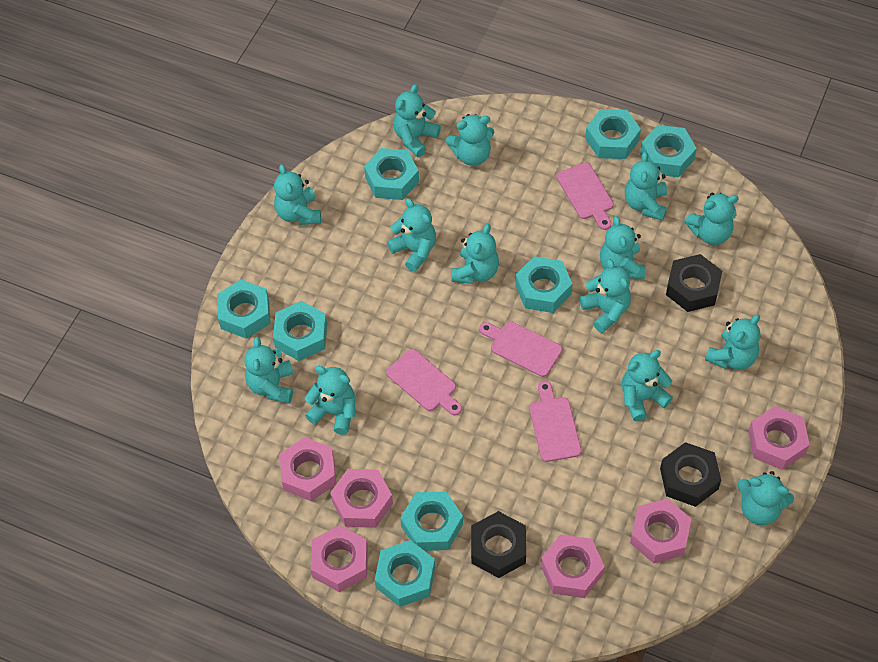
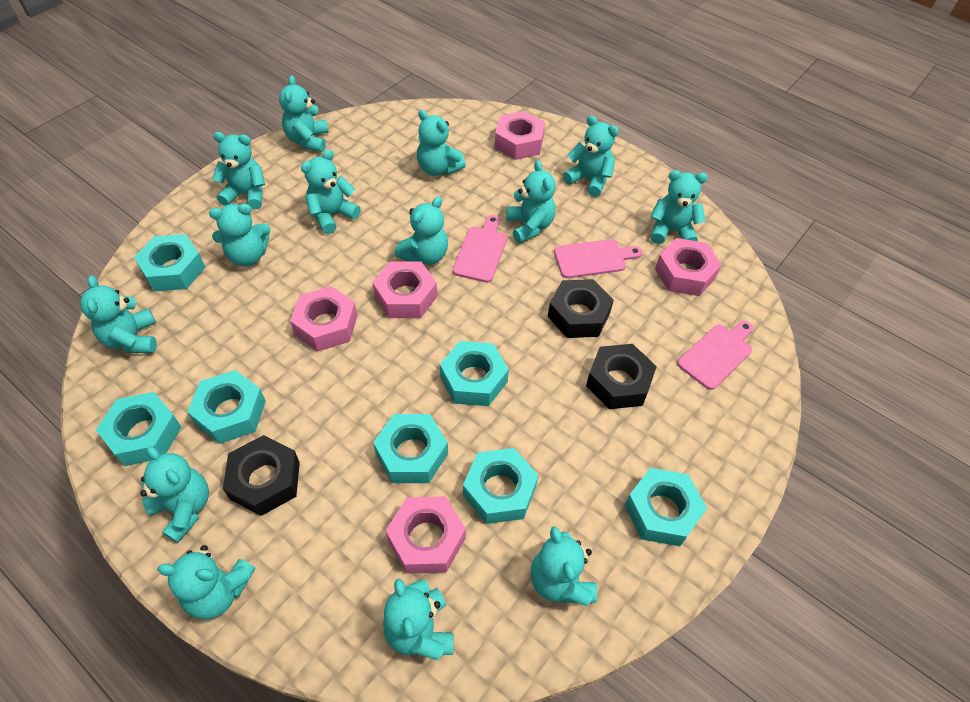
pink cutting board: [386,349,462,416] [479,321,562,377] [529,381,581,462] [557,162,614,230] = 4 -> [453,215,507,283] [554,239,642,278] [677,321,753,390] = 3
pink nut: [279,437,336,501] [311,525,368,592] [330,469,393,528] [541,534,605,598] [630,499,691,564] [748,406,810,470] = 6 -> [290,286,357,351] [372,262,437,318] [386,496,466,574] [495,111,545,160] [655,238,722,296] = 5
turquoise nut: [217,280,271,339] [273,301,327,361] [364,148,419,200] [375,540,435,607] [400,491,463,551] [515,256,572,313] [585,109,641,159] [640,125,697,177] = 8 -> [96,392,181,466] [134,234,205,292] [187,370,266,444] [373,414,448,483] [440,341,509,406] [463,448,539,524] [625,468,707,546] = 7

